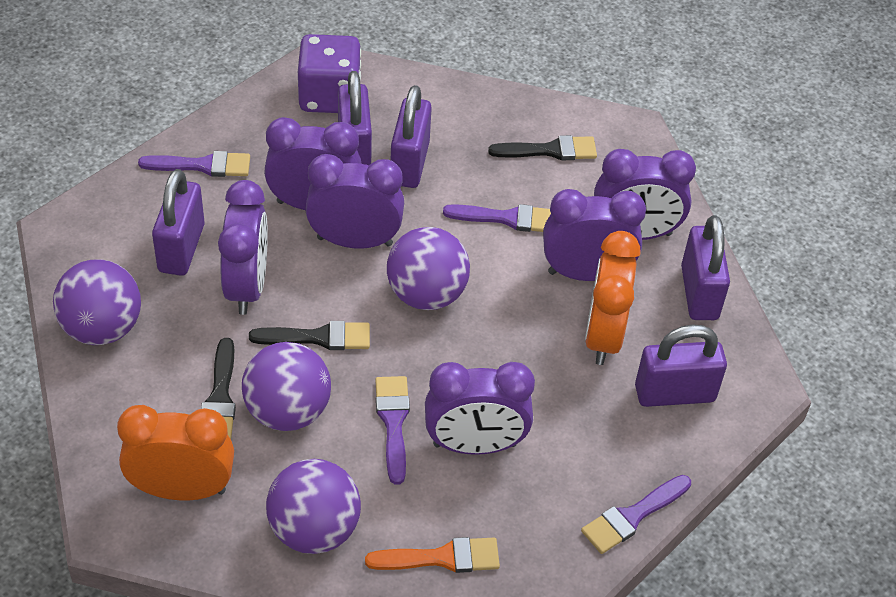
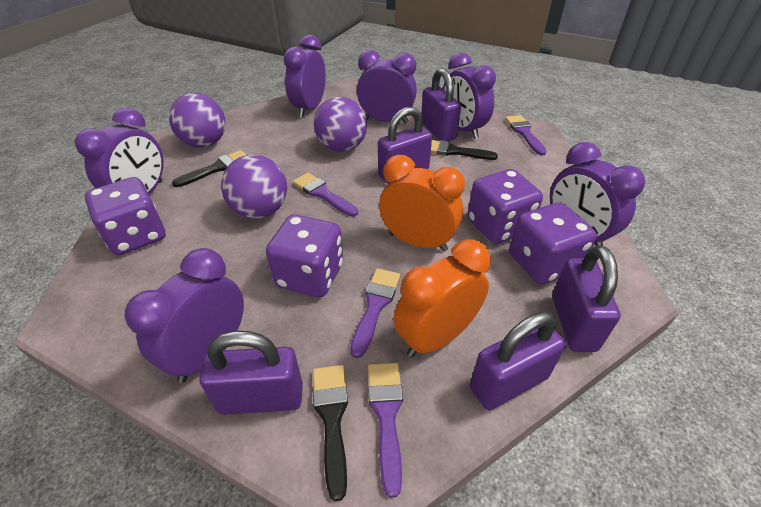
orange brush: [365,537,500,573] = 1 -> none = 0
purple ball: [53,260,141,345] [242,342,331,431] [266,459,361,554] [387,227,470,310] = 4 -> [169,93,226,148] [221,155,287,219] [314,97,367,152] = 3
purple dice: [298,34,361,113] = 1 -> [85,177,166,255] [266,214,343,297] [467,169,543,244] [509,202,597,285] = 4

